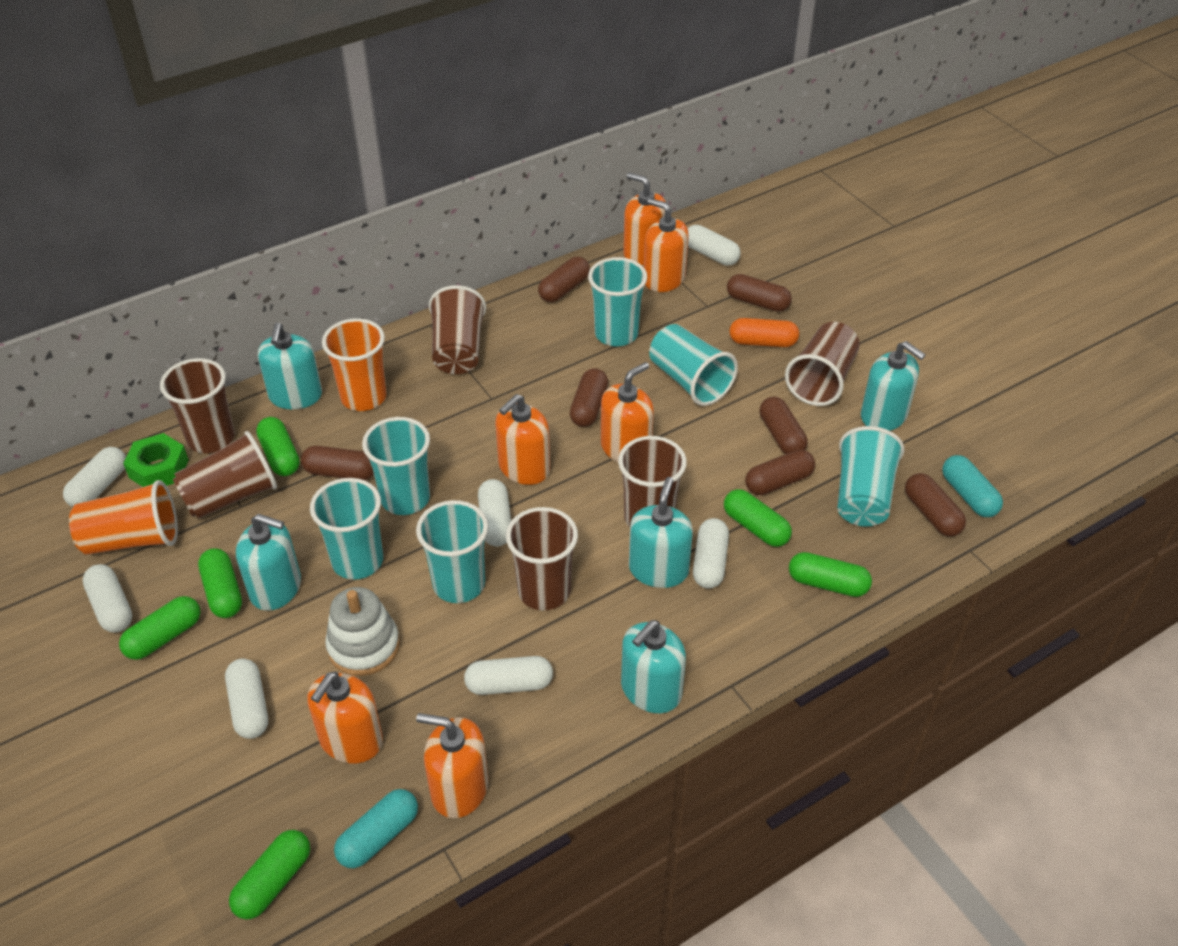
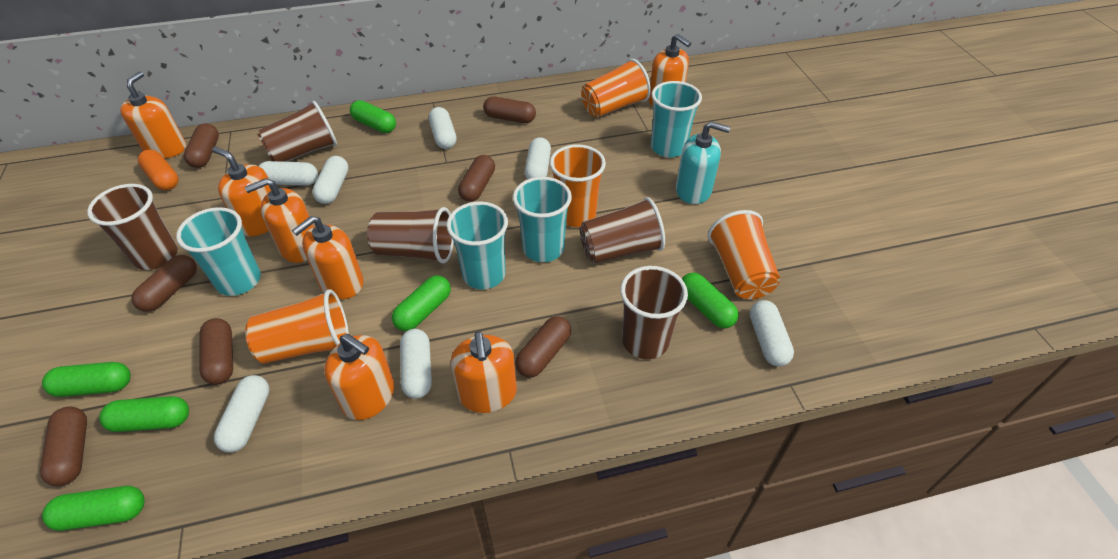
brown cup: [160,358,235,453] [172,431,277,519] [429,285,486,374] [506,507,578,610] [618,436,687,527] [785,322,860,406] = 6 -> [87,184,178,270] [257,101,337,162] [367,207,454,264] [580,197,665,263] [620,266,688,359] = 5
green nut: [123,433,189,487] = 1 -> none = 0
orange cup: [69,480,178,555] [322,318,387,411] = 2 -> [245,289,349,364] [550,144,606,227] [581,59,651,118] [708,210,780,299] = 4
orange soap dispenser: [307,672,383,764] [416,713,488,818] [495,394,550,485] [601,362,654,462] [623,172,666,265] [644,198,689,292] = 6 -> [120,72,186,158] [212,147,271,236] [245,178,314,263] [292,216,364,299] [324,334,395,420] [451,331,517,413] [648,34,691,106] = 7
turquoise capsule: [334,789,418,868] [942,455,1003,517] = 2 -> none = 0
turquoise cup: [310,478,383,580] [362,417,430,515] [416,500,488,603] [588,257,647,346] [649,324,738,406] [837,426,904,527] = 6 -> [176,207,261,296] [446,202,508,289] [513,177,572,262] [651,81,702,158] = 4
turquoise soap dispenser: [236,514,301,611] [258,323,322,409] [621,620,686,713] [629,477,693,588] [861,341,926,431] = 5 -> [676,121,731,204] = 1
white stacking toy: [325,587,400,676] = 1 -> none = 0

